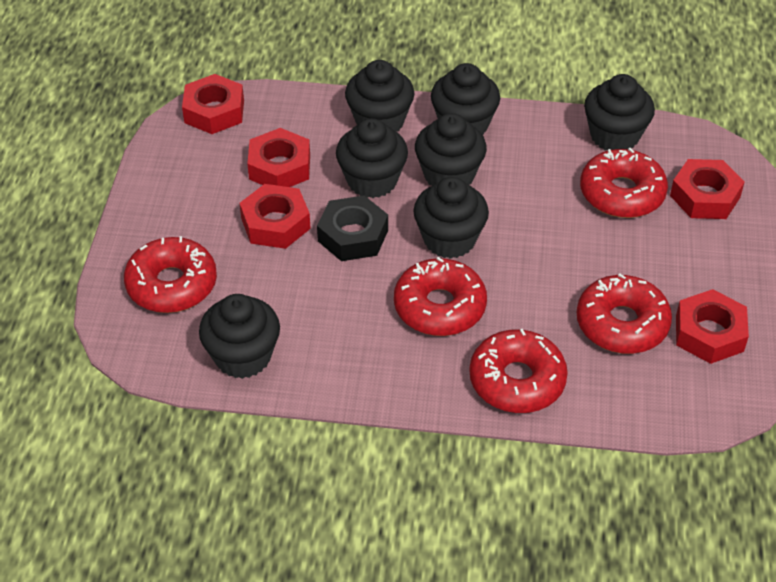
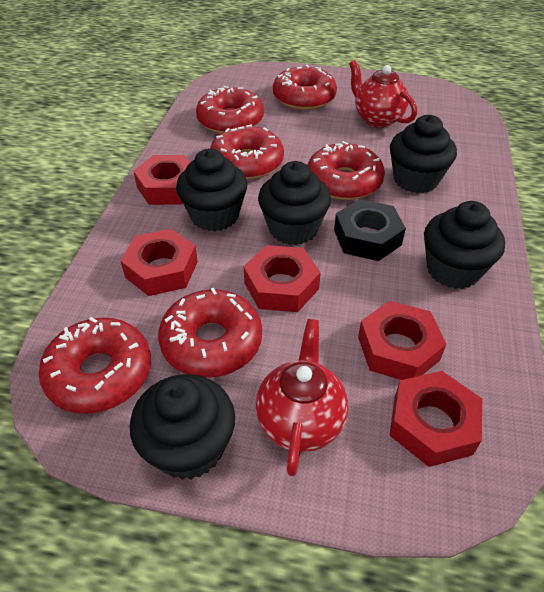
black cupcake: [199,294,280,379] [336,118,408,198] [345,60,414,132] [413,177,489,259] [415,113,487,186] [431,63,500,135] [584,74,655,150] = 7 -> [130,374,235,480] [176,149,247,231] [258,161,331,245] [390,115,457,193] [424,201,505,289] = 5
red donut: [124,236,217,313] [394,257,487,336] [469,329,568,413] [577,273,672,354] [580,148,668,218] = 5 -> [39,317,151,414] [158,288,262,378] [196,86,264,134] [210,124,284,180] [273,65,337,110] [307,141,385,200] = 6
red teapot: none = 0 -> [256,319,348,476] [349,60,417,128] = 2

